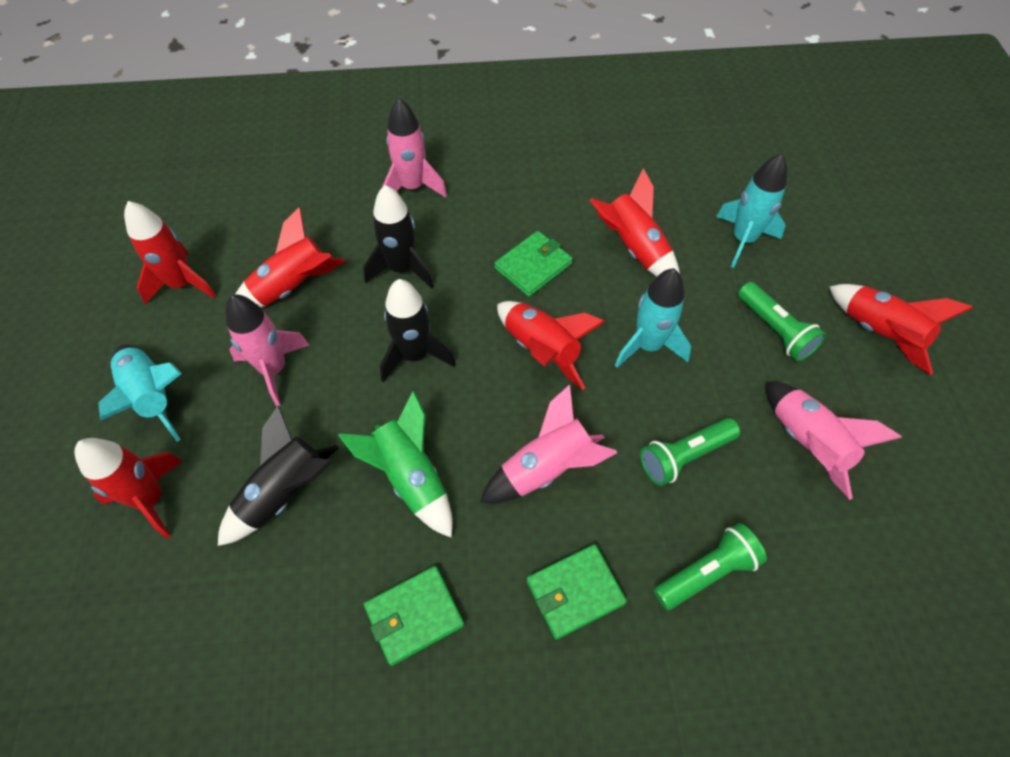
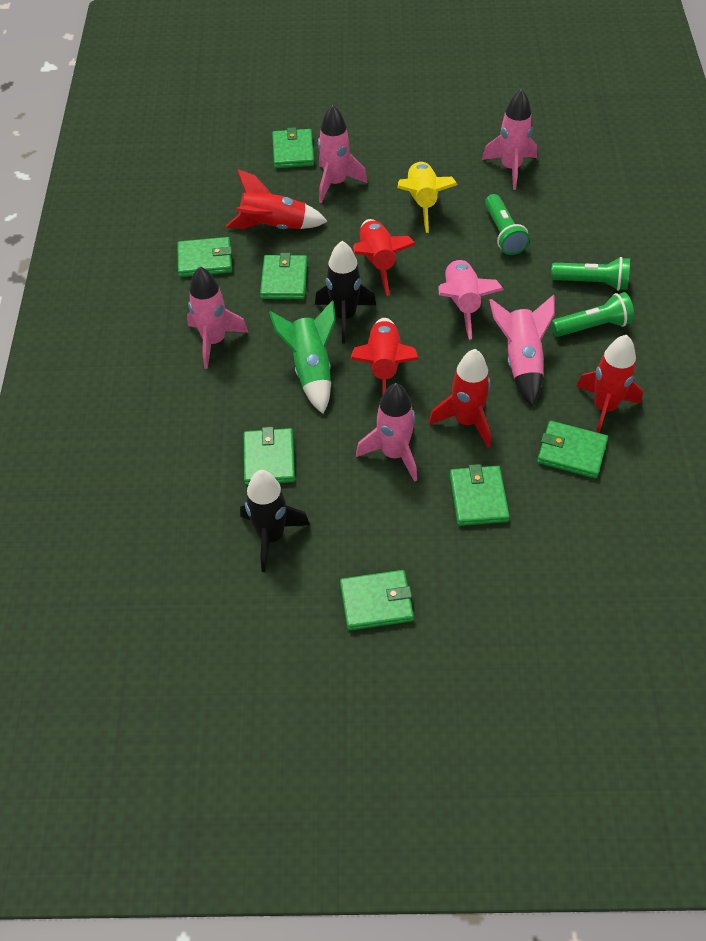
black rocket: [218,405,339,546] [363,185,434,289] [380,279,456,382] = 3 -> [240,470,310,572] [315,241,376,344] = 2
green wallet: [364,566,464,666] [494,231,573,297] [527,544,627,640] = 3 -> [177,237,232,277] [244,427,295,485] [260,253,308,299] [272,127,314,168] [340,570,414,630] [450,464,510,526] [537,421,608,478] = 7
pink rocket: [225,294,309,407] [382,98,447,198] [480,384,617,503] [766,382,902,500] = 4 -> [187,267,249,369] [318,105,368,203] [356,383,417,482] [438,258,504,340] [482,89,537,190] [489,294,555,407] = 6
red rocket: [74,438,182,539] [124,201,216,304] [235,207,346,308] [497,301,605,390] [589,168,680,277] [829,284,973,375] = 6 -> [226,169,328,229] [350,318,419,394] [353,219,416,296] [429,349,491,448] [576,335,643,433] = 5
turquoise rocket: [99,344,182,442] [615,268,691,368] [716,153,787,268] = 3 -> none = 0
yellow rocket: none = 0 -> [398,161,458,233] = 1

